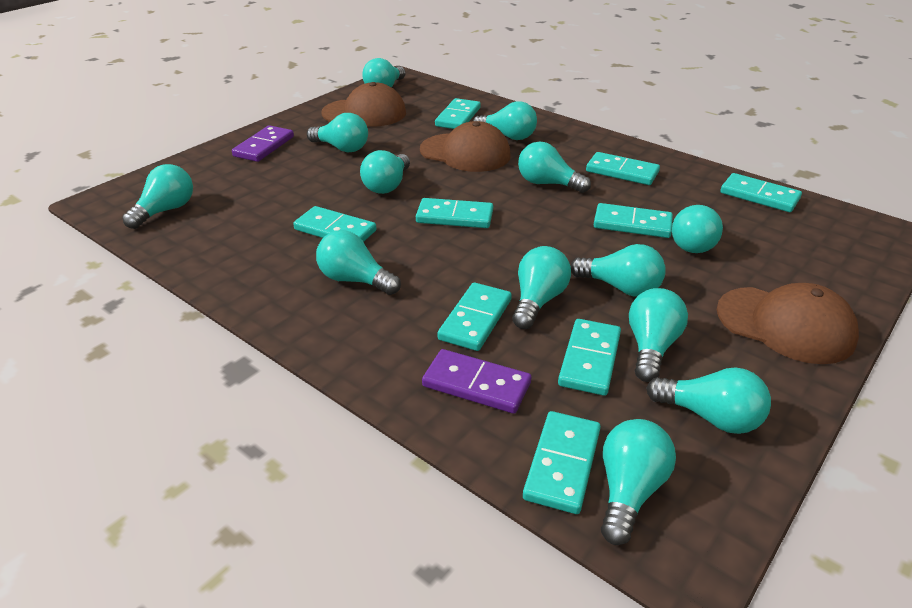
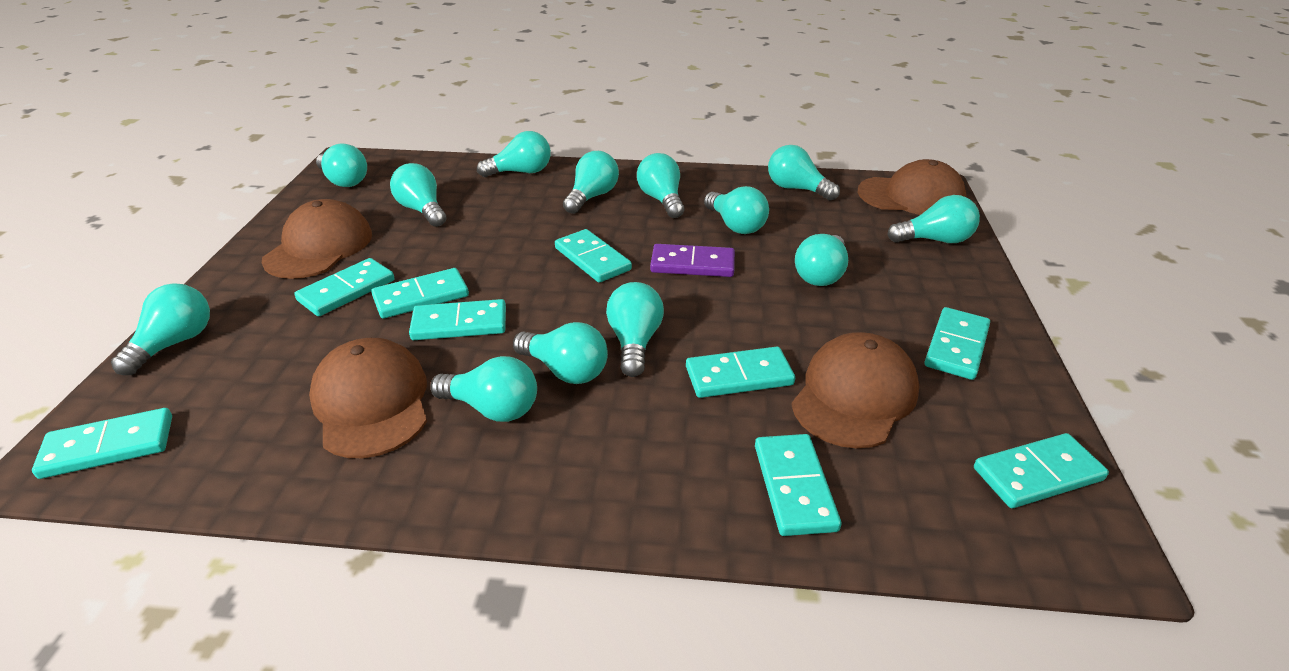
brown cap: [321,82,406,127] [420,121,511,172] [717,283,859,364] = 3 -> [262,199,372,279] [309,338,427,458] [791,332,919,449] [858,159,966,215] = 4
purple domino: [232,125,294,162] [422,349,531,414] = 2 -> [650,244,735,277] = 1

